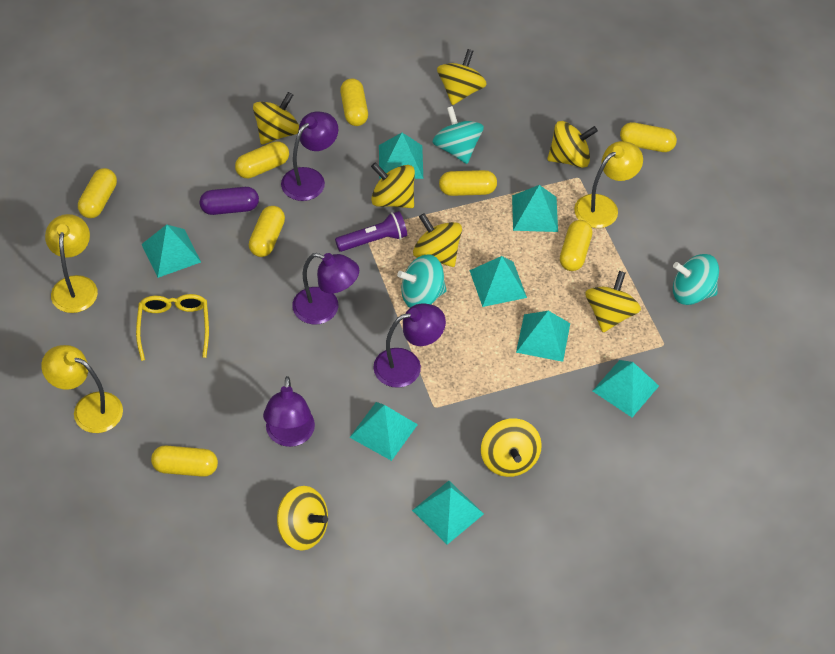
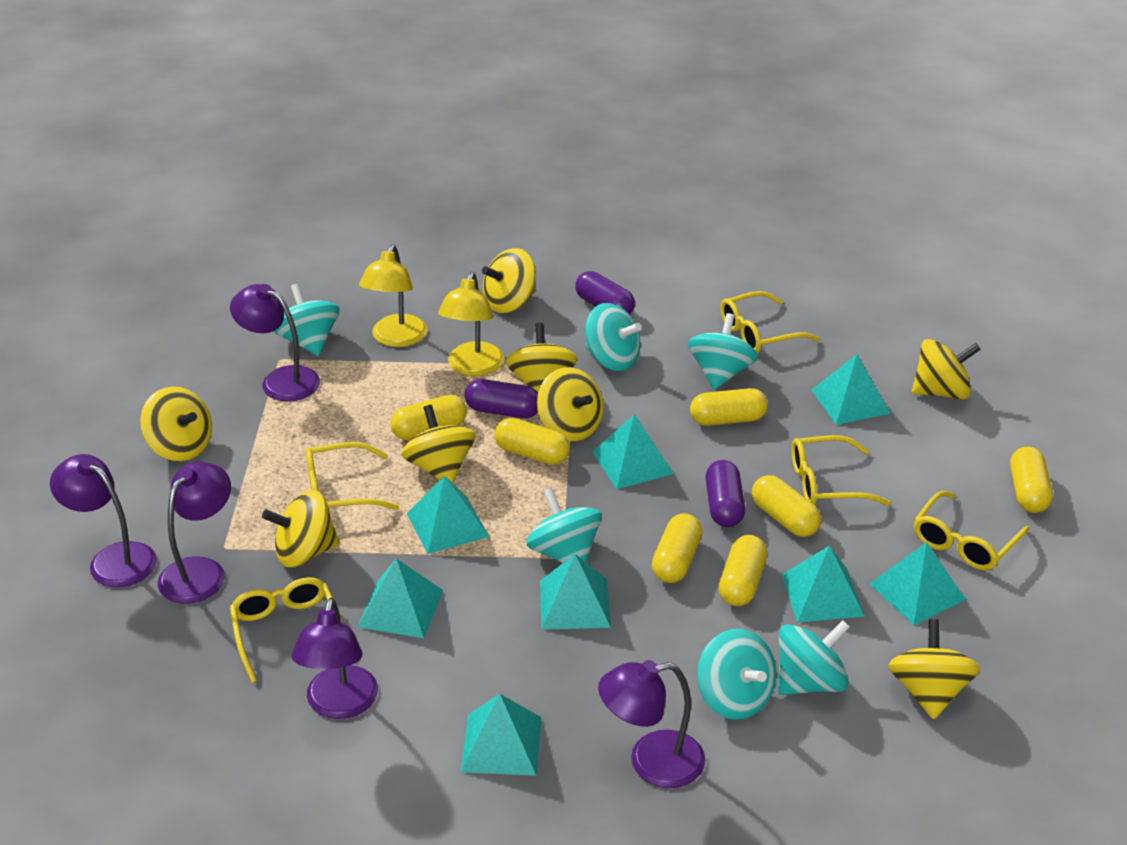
purple capsule: [200,187,259,215] = 1 -> [465,379,538,418] [575,271,635,315] [705,460,745,527] = 3
purple flashlight: [335,211,407,252] = 1 -> none = 0
purple lamp: [263,376,315,447] [281,112,338,201] [292,253,359,324] [373,303,446,388] = 4 -> [50,454,157,587] [158,462,231,604] [230,284,320,401] [291,598,378,719] [598,660,706,788] = 5
turquoise spinning top: [397,254,447,308] [432,106,484,164] [673,254,719,305] = 3 -> [274,284,339,356] [526,488,602,563] [585,303,642,371] [688,313,758,390] [697,629,777,720] [778,620,850,695] = 6
yellow capsule: [78,168,117,218] [151,446,218,477] [235,141,289,178] [249,206,285,257] [340,79,368,126] [439,170,497,196] [560,220,592,271] [620,122,677,152] = 8 -> [390,395,467,440] [494,418,570,465] [652,513,702,583] [690,388,768,426] [719,535,767,606] [752,475,821,537] [1010,446,1053,513] = 7
yellow glasses: [136,294,209,361] = 1 -> [230,577,342,683] [306,442,399,510] [720,291,820,353] [792,435,891,506] [914,491,1029,571] = 5
yellow lamp: [41,345,123,433] [45,214,98,313] [574,141,643,228] = 3 -> [359,245,428,347] [438,272,504,376] = 2

